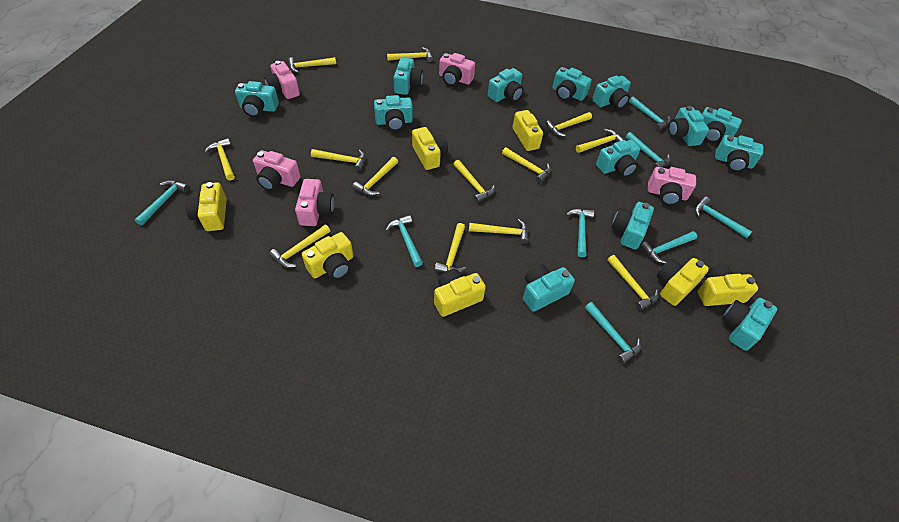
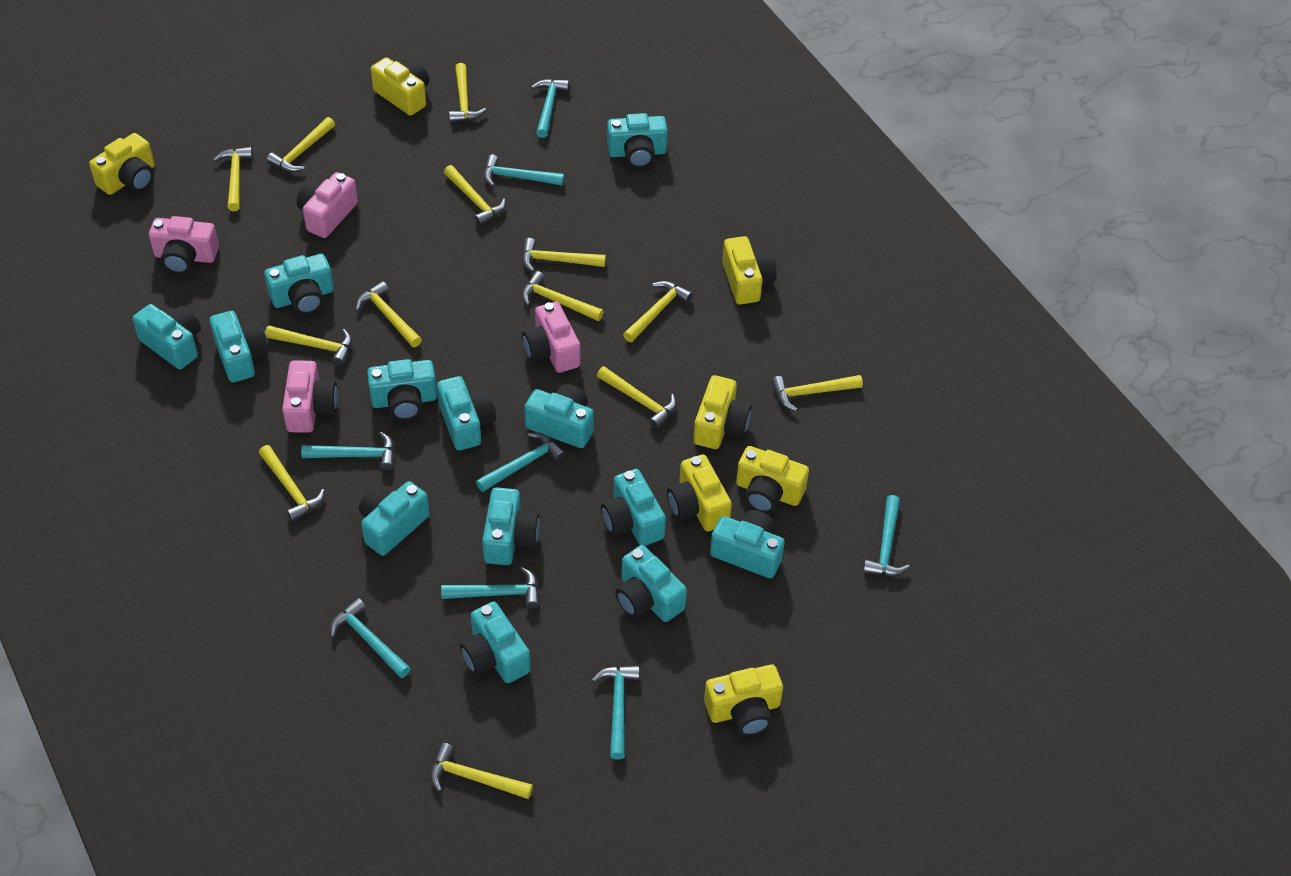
pink camera: [253,150,300,191] [264,61,300,99] [295,179,335,226] [439,53,475,86] [648,167,696,206] = 5 -> [149,216,219,274] [282,360,338,433] [297,172,358,238] [522,301,581,373] = 4

